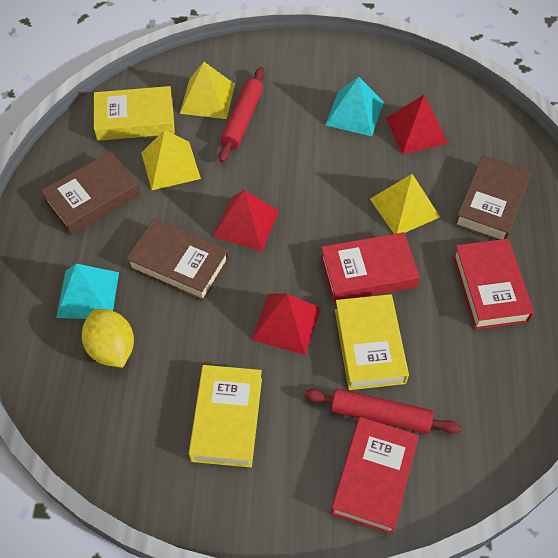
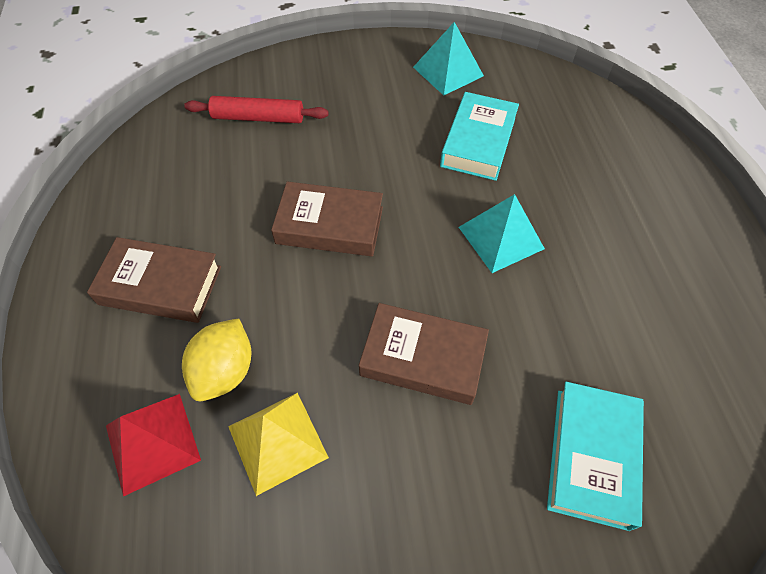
red book: [320,232,420,302] [331,417,419,535] [453,239,534,330] = 3 -> none = 0
red pyramid: [213,190,279,252] [252,293,321,355] [386,95,448,154] = 3 -> [106,394,201,496] = 1
red rolling pin: [219,67,265,163] [304,389,461,434] = 2 -> [184,96,328,123] = 1
turquoise book: none = 0 -> [440,92,519,181] [547,382,644,531] = 2
yellow book: [94,86,175,141] [189,365,262,467] [335,294,409,390] = 3 -> none = 0
yellow pyramid: [141,130,201,190] [180,62,235,119] [370,174,440,234] = 3 -> [228,393,329,496] = 1

